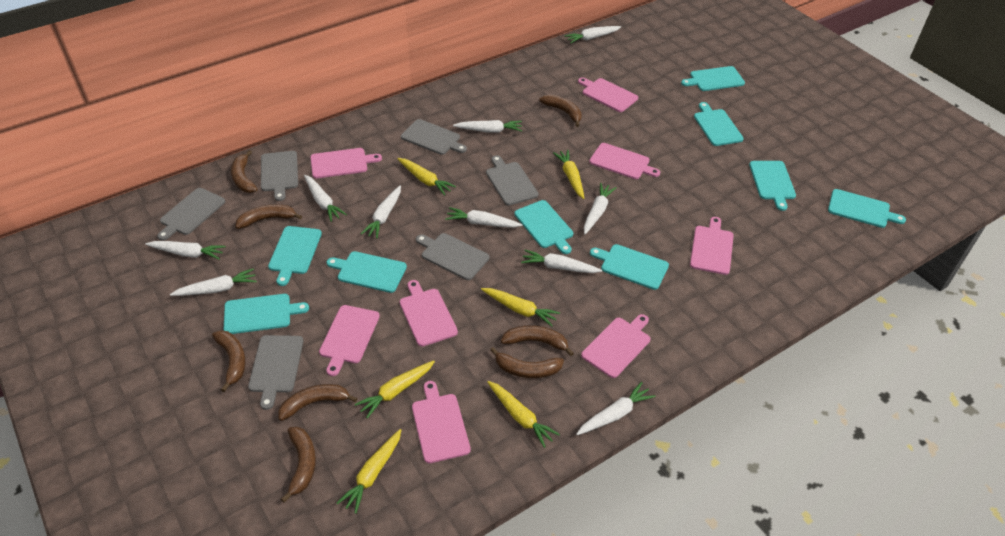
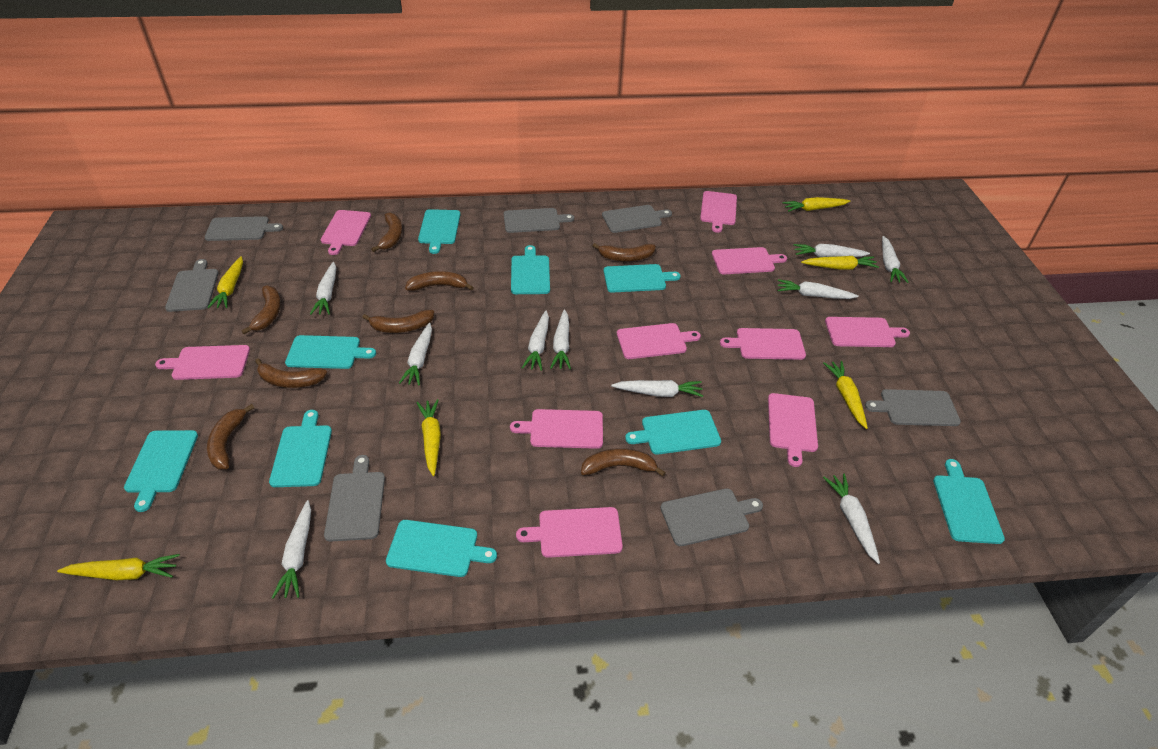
grey cutting board: [157,188,225,241] [248,335,303,410] [261,151,298,201] [401,119,467,155] [416,233,489,280] [486,155,539,205] = 6 -> [165,259,219,312] [205,216,283,241] [324,455,385,542] [504,208,574,233] [602,205,672,233] [660,488,763,546] [865,389,961,426] = 7
pink cutting board: [310,148,382,178] [319,305,380,376] [400,280,458,346] [412,381,471,463] [578,77,638,112] [581,314,650,378] [589,143,660,179] [690,217,734,275] = 8 -> [155,345,250,380] [321,210,371,255] [510,409,603,449] [516,507,623,558] [617,323,701,359] [700,191,737,233] [712,247,787,274] [720,328,806,360] [768,393,818,467] [825,317,910,347] = 10

